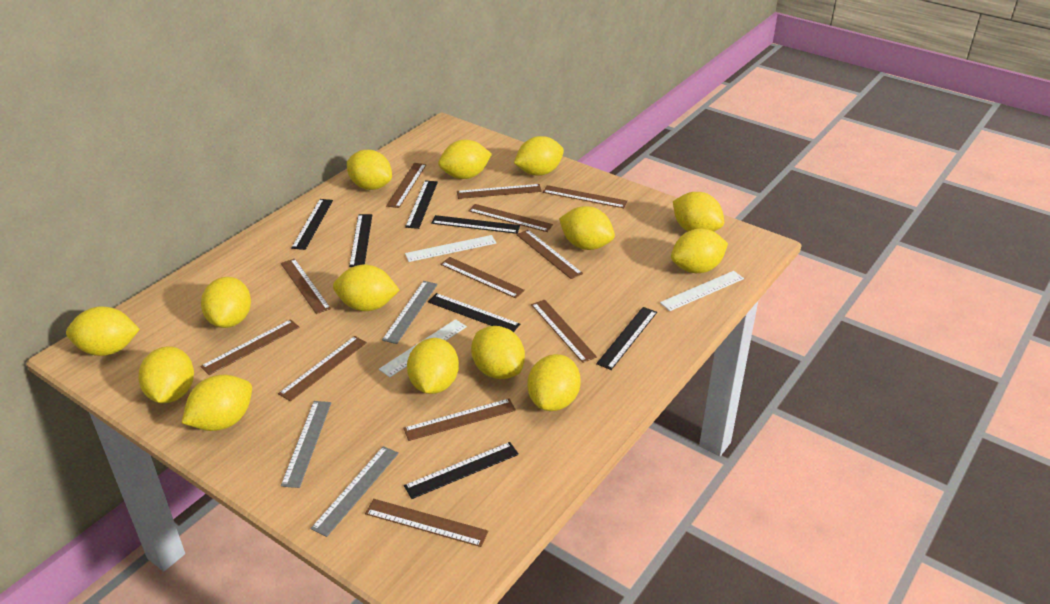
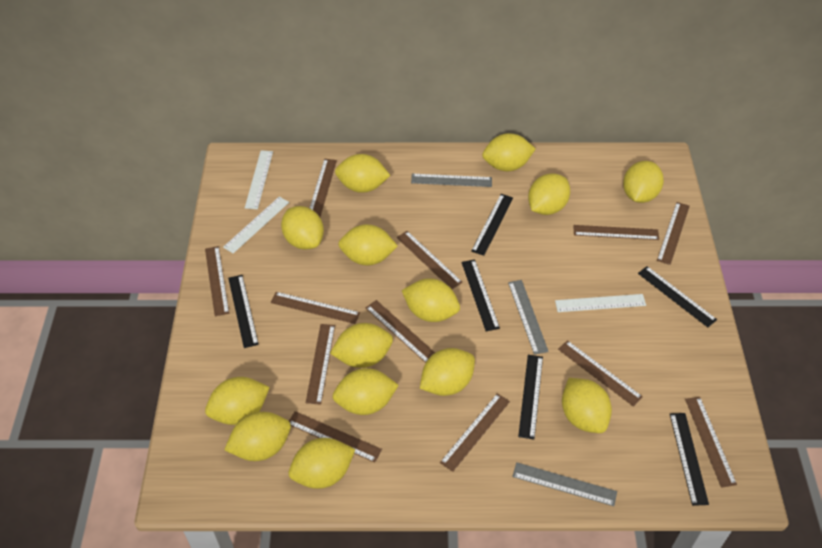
black ruler: [291,199,333,250] [349,214,372,267] [404,442,519,499] [405,180,438,229] [428,293,520,332] [431,215,520,234] [596,307,657,370] = 7 -> [228,275,259,348] [461,259,500,331] [471,194,513,256] [518,355,543,440] [638,266,717,327] [670,413,709,506] = 6

